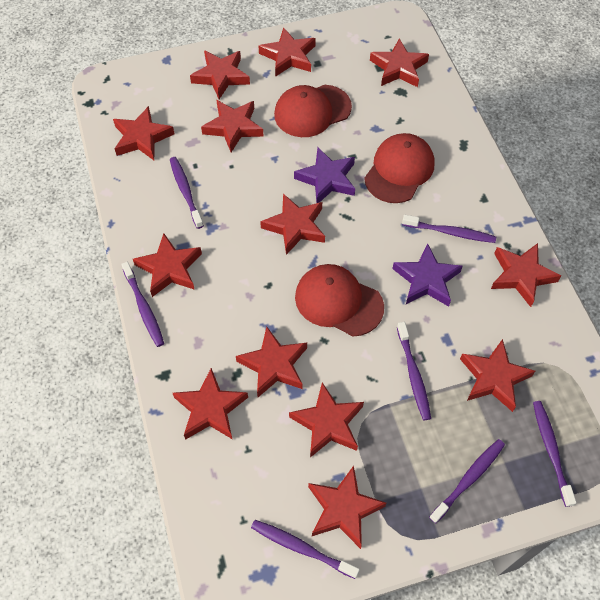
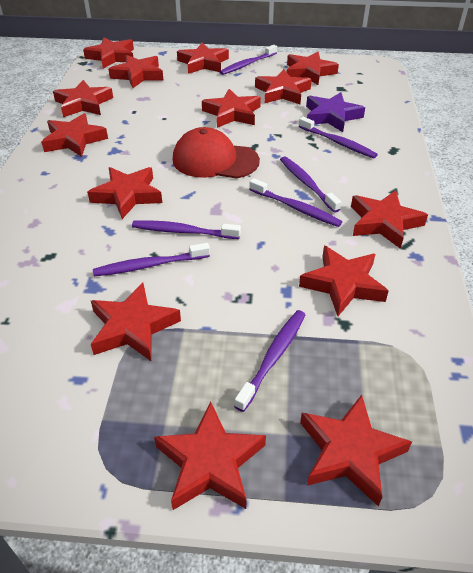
purple star: [294,148,355,203] [392,243,463,307] = 2 -> [306,92,365,132] = 1
red cap: [274,85,352,137] [295,264,384,336] [364,133,435,203] = 3 -> [173,127,260,179] = 1
red star: [113,106,175,160] [133,233,202,297] [173,368,248,440] [190,50,250,99] [201,100,264,152] [236,327,307,397] [259,27,316,77] [260,194,325,255] [289,382,364,457] [308,466,387,549] [370,38,429,87] [460,339,535,412] [491,243,561,307] = 13 -> [41,113,108,157] [53,80,113,117] [83,37,134,69] [87,167,162,219] [91,283,181,361] [108,55,163,88] [154,402,266,510] [177,43,229,74] [202,89,261,128] [255,69,312,104] [287,52,339,85] [299,246,389,316] [300,395,412,507] [351,190,428,249] = 14

